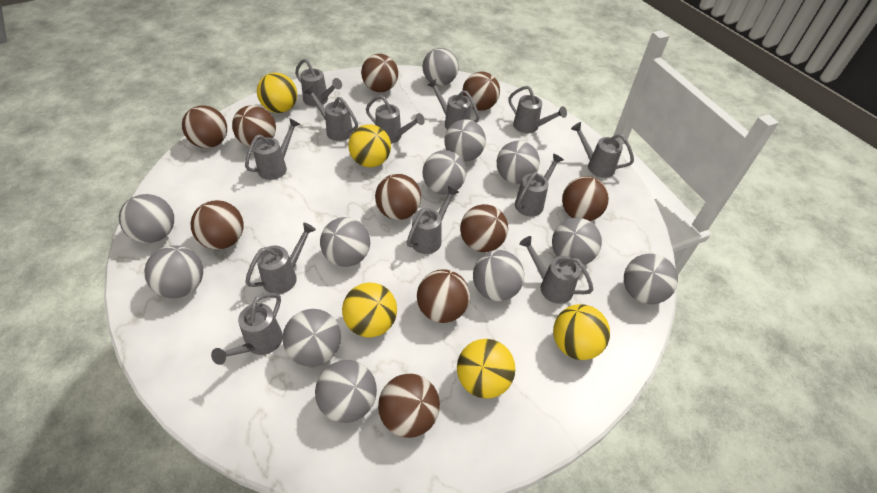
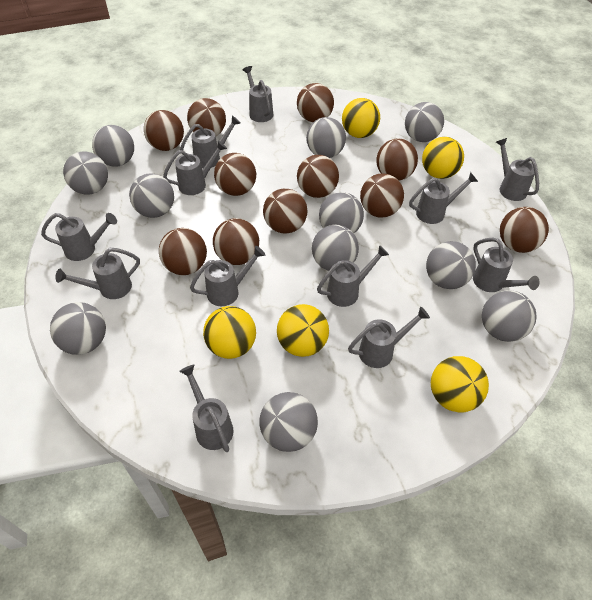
brown ball: [182,105,227,148] [190,200,244,249] [232,105,276,147] [361,54,398,92] [375,174,421,220] [378,374,440,438] [417,269,470,323] [460,204,508,252] [462,72,500,111] [562,176,609,221] = 10 -> [144,110,184,151] [159,228,207,275] [187,98,226,136] [213,218,259,265] [214,153,256,196] [263,189,307,234] [297,83,334,122] [297,155,339,198] [360,174,404,218] [376,138,418,181] [500,207,549,253] = 11
grey ball: [119,194,174,243] [144,245,203,298] [283,309,341,367] [315,360,377,423] [320,217,370,267] [422,150,466,195] [423,48,458,86] [444,119,486,162] [473,250,525,301] [497,141,540,184] [552,218,602,265] [624,254,678,304] = 12 -> [50,302,106,355] [63,151,108,195] [92,125,134,167] [129,174,174,218] [259,392,318,452] [306,117,346,158] [312,225,359,271] [319,192,364,233] [405,102,444,142] [426,241,476,289] [482,290,537,342] = 11

